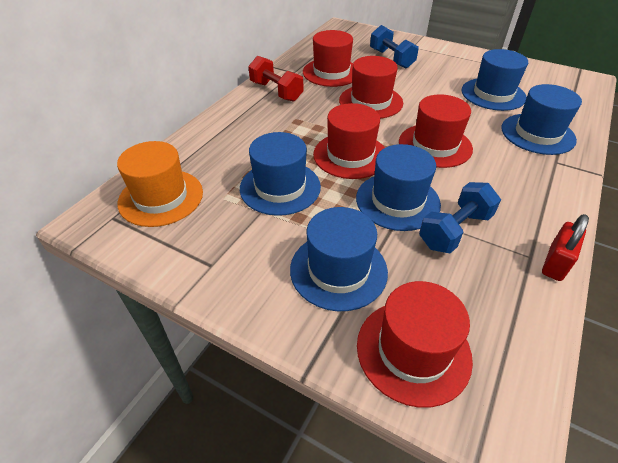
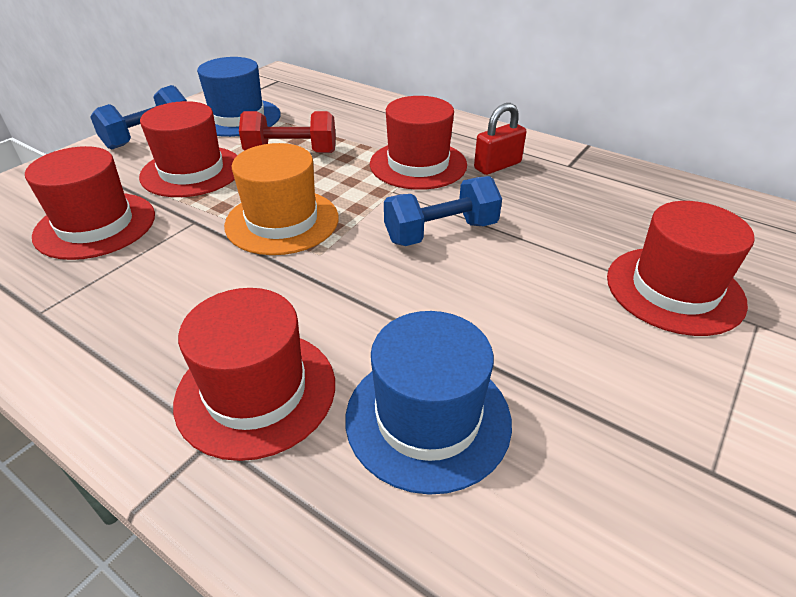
blue hat: [240,132,321,216] [290,207,388,311] [356,144,441,231] [461,49,528,111] [501,84,582,155] = 5 -> [197,57,281,137] [345,311,512,495] = 2

